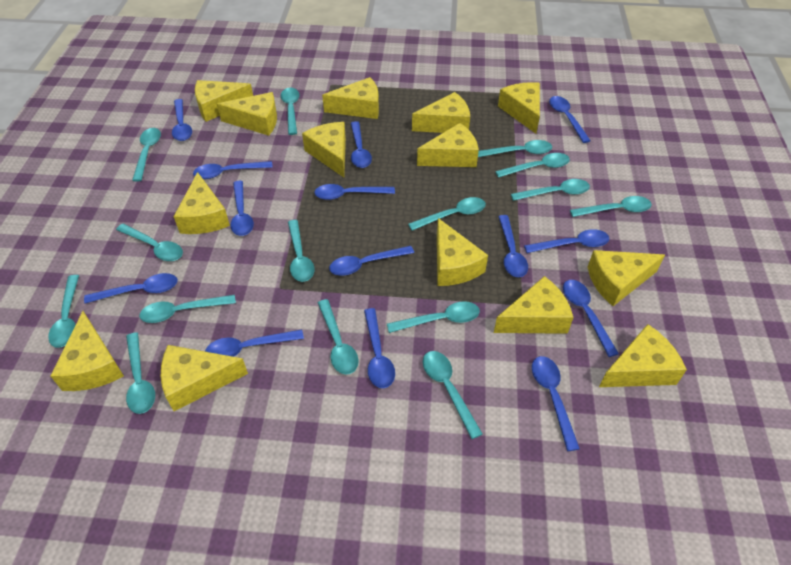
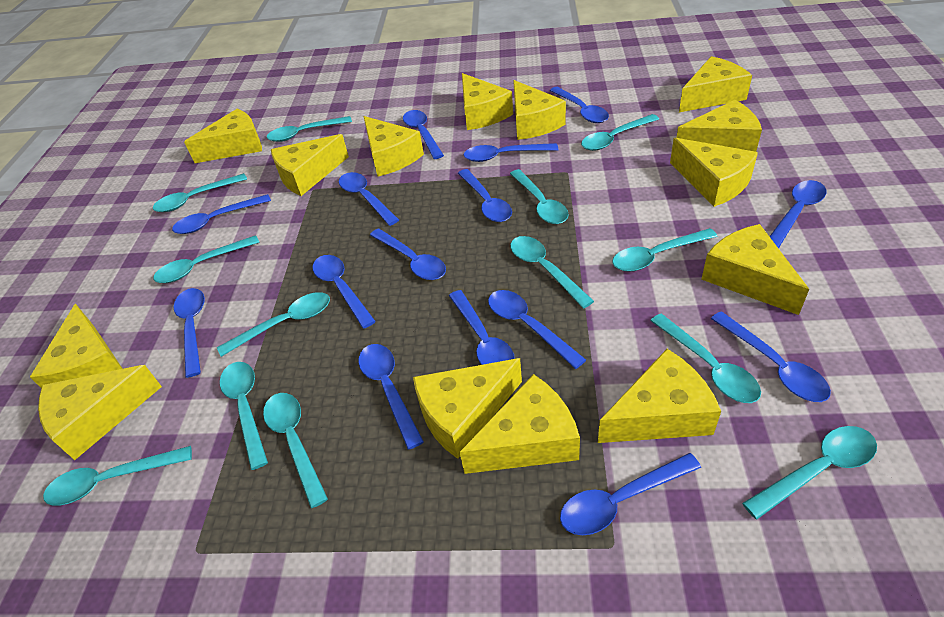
blue spoon: [84,273,178,303] [172,99,192,141] [193,161,273,179] [205,329,304,357] [231,181,254,236] [314,184,395,200] [329,246,414,276] [351,121,372,168] [364,308,395,388] [498,215,528,277] [524,229,609,253] [532,356,580,451] [549,96,591,143] [563,280,619,357] = 14 -> [172,194,271,234] [174,288,205,378] [312,255,376,328] [339,172,399,226] [358,344,424,450] [370,228,446,280] [403,110,444,159] [449,290,515,365] [458,169,512,222] [464,143,558,162] [488,290,586,369] [550,87,609,123] [560,453,701,535] [711,311,831,402] [769,180,826,249] = 15
turquoise spoon: [48,275,79,348] [116,224,183,261] [126,332,155,414] [132,128,161,182] [139,295,236,323] [281,88,300,135] [288,220,315,282] [318,299,358,375] [387,301,480,333] [408,197,486,231] [423,351,483,439] [478,140,552,157] [495,153,570,178] [511,179,590,201] [570,196,652,217] = 15 -> [43,446,192,506] [153,173,247,212] [154,235,260,283] [217,292,330,357] [220,362,268,470] [263,393,328,508] [267,116,352,142] [510,169,569,224] [510,236,594,308] [581,114,659,151] [612,228,718,272] [650,314,761,403] [742,426,877,519] = 13

